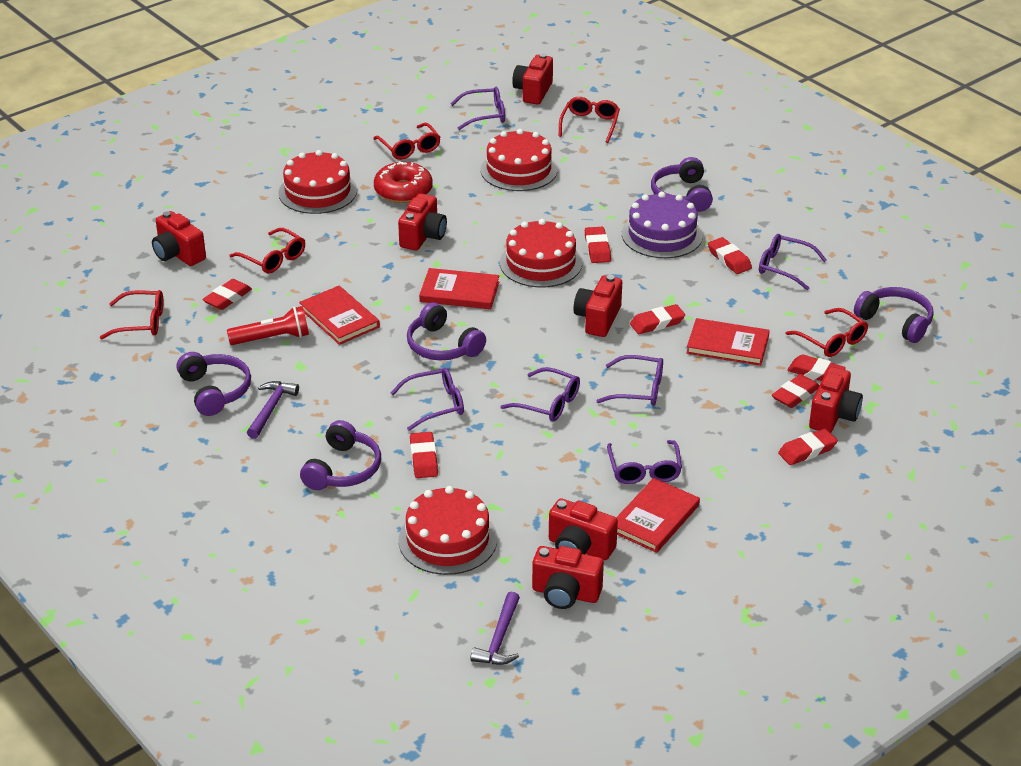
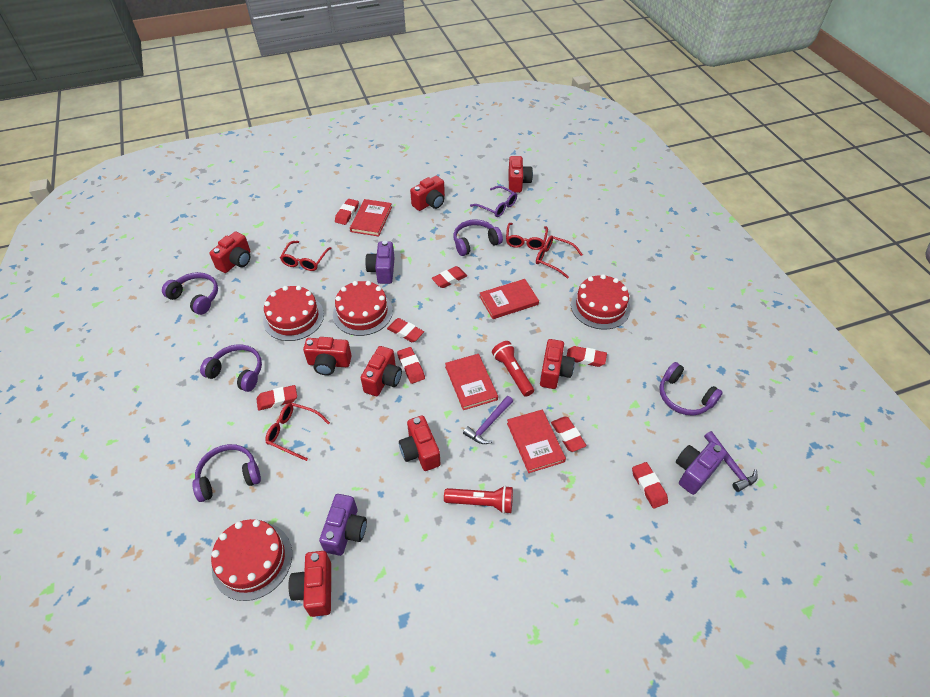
purple cake: [622,192,703,258] = 1 -> none = 0
purple camera: none = 0 -> [319,494,367,556] [365,241,395,284] [676,442,727,495] = 3
purple glasses: [391,368,464,431] [450,87,505,130] [500,367,580,422] [597,355,663,406] [607,440,682,484] [759,234,827,290] = 6 -> [470,186,517,217] = 1
red camera: [152,211,206,266] [398,193,447,251] [512,54,553,104] [532,546,604,609] [549,498,618,560] [573,275,622,337] [809,367,863,433] = 7 -> [209,231,251,273] [289,551,331,617] [303,337,352,375] [361,346,402,396] [399,415,441,471] [410,176,445,211] [508,156,533,193] [540,339,575,389] = 8
red donut: [374,161,433,203] = 1 -> none = 0
red flashlight: [227,306,309,345] = 1 -> [444,486,513,514] [492,341,534,397] = 2
red glasses: [100,290,163,339] [230,228,305,273] [373,123,440,160] [559,97,620,143] [786,308,868,357] = 5 -> [265,403,330,461] [280,241,331,271] [506,223,548,250] [536,236,583,279] = 4

